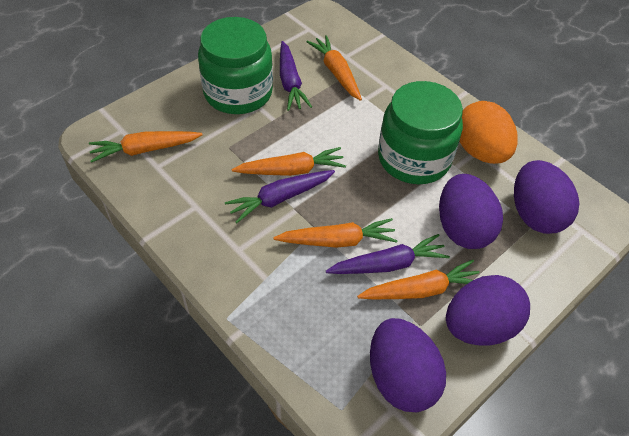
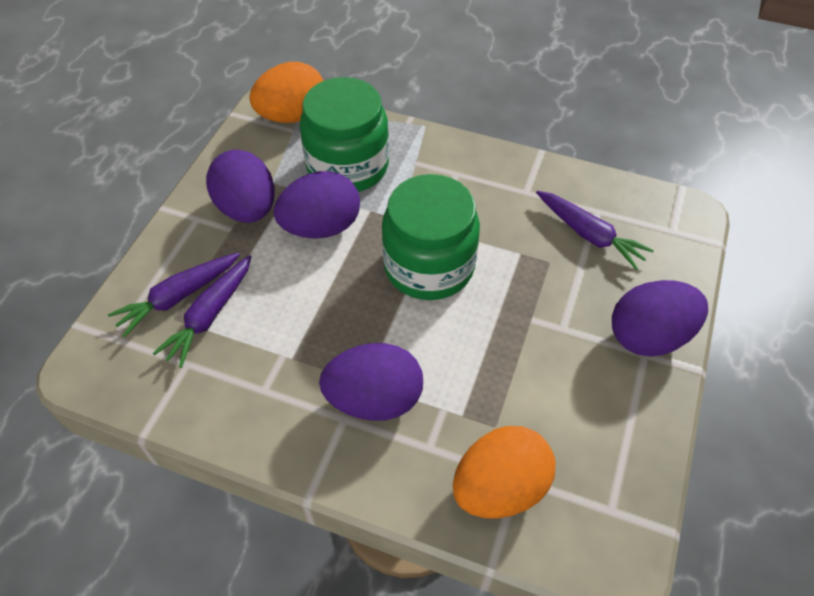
orange carrot: [89,131,203,163] [232,147,346,176] [273,218,398,248] [306,35,362,101] [357,260,479,299] = 5 -> none = 0
orange egg: [459,101,518,164] = 1 -> [249,62,324,123] [453,426,556,519] = 2

